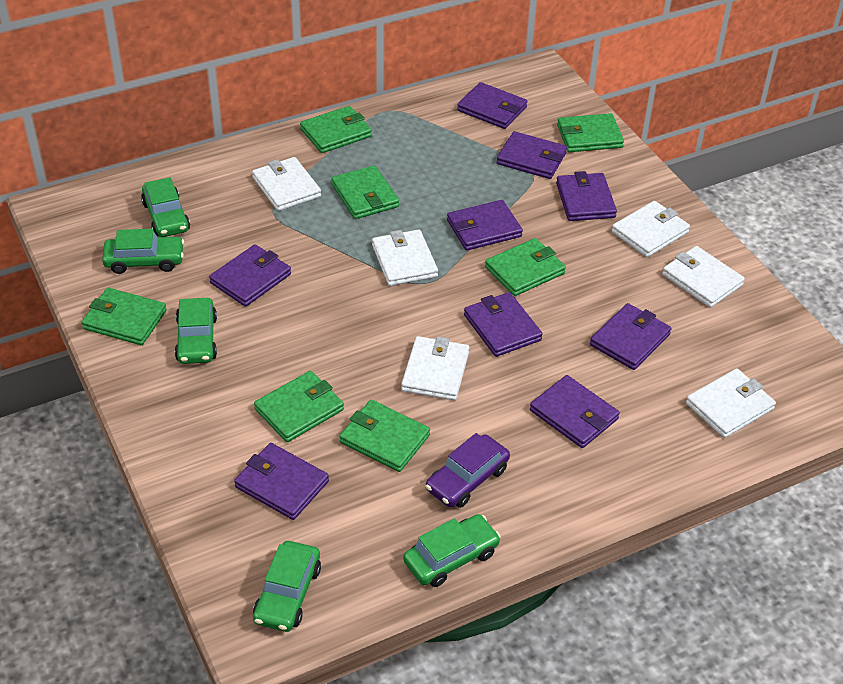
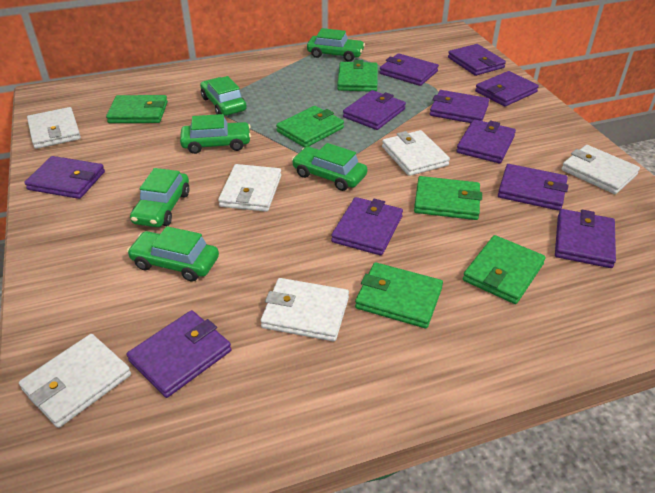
green car: [102,229,184,274] [141,177,190,237] [175,298,217,364] [253,541,321,632] [403,514,501,587] = 5 -> [127,226,219,282] [130,168,189,227] [180,114,251,154] [200,76,247,116] [292,143,367,191] [307,28,365,62] = 6
green wallet: [82,288,167,345] [254,371,344,442] [300,106,372,153] [331,165,399,219] [339,400,430,472] [485,238,566,296] [557,113,624,152] = 7 -> [106,95,168,123] [276,106,344,147] [337,60,378,91] [355,262,443,328] [414,176,482,220] [463,235,546,304] = 6
purple car: [426,433,510,508] = 1 -> none = 0
purple wallet: [209,244,291,307] [234,443,329,520] [447,200,523,250] [457,82,528,129] [464,292,543,357] [497,131,567,179] [530,375,620,448] [556,171,617,221] [590,303,672,370] = 9 -> [24,156,105,199] [127,310,232,398] [331,197,403,255] [343,90,406,130] [380,53,439,86] [430,90,489,123] [448,44,506,76] [456,119,516,163] [475,71,539,107] [498,164,568,211] [555,209,616,268] = 11

